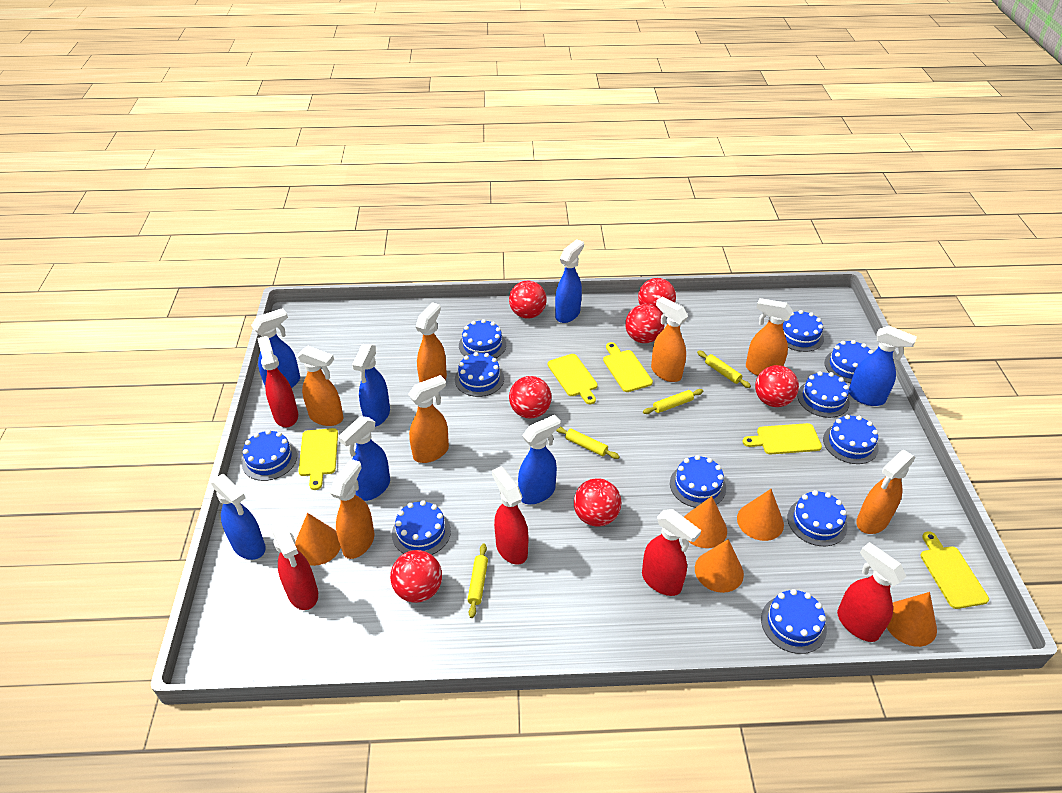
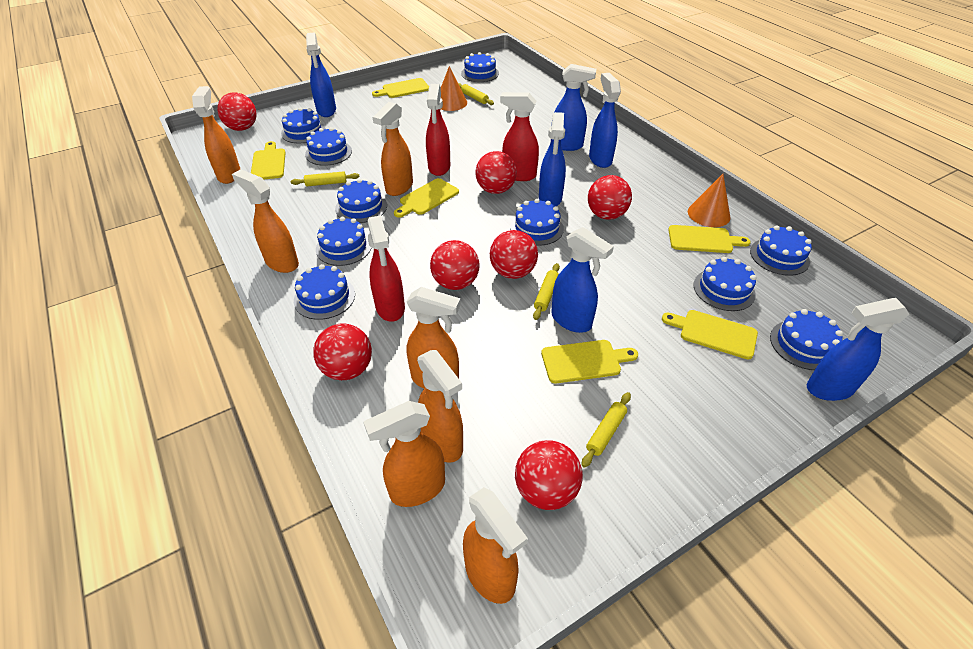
blue cake: [242,430,297,481] [392,500,451,555] [455,352,504,397] [459,319,506,358] [670,455,726,508] [761,589,827,654] [783,310,824,352] [787,490,847,546] [797,371,850,418] [823,415,879,464] [824,340,873,383] = 11 -> [281,107,326,143] [294,264,355,320] [305,127,352,166] [316,217,371,266] [335,179,387,223] [461,52,499,82] [510,199,564,246] [693,257,757,311] [750,225,812,276] [770,309,843,370] = 10
blue spray bottle: [211,474,266,560] [251,308,300,388] [338,416,390,501] [352,344,390,427] [518,415,561,504] [555,239,584,323] [849,326,917,406] = 7 -> [306,32,336,117] [539,112,566,206] [551,227,614,333] [554,64,596,151] [589,73,621,168] [807,298,909,401] = 6
orange cone: [295,513,341,566] [684,496,727,548] [695,539,744,593] [737,489,784,541] [887,592,937,647] = 5 -> [441,66,467,111] [688,174,730,227] = 2
red spray bottle: [257,336,298,427] [271,520,318,610] [492,466,529,565] [642,509,701,596] [837,542,907,642] = 5 -> [368,215,405,322] [426,84,450,176] [500,92,539,181] = 3
yellow cutting board: [298,428,338,490] [548,354,598,404] [603,342,653,392] [742,423,822,454] [921,531,989,609] = 5 -> [251,141,286,179] [372,78,429,98] [394,178,459,218] [541,340,638,383] [662,310,758,359] [668,225,751,253] = 6

